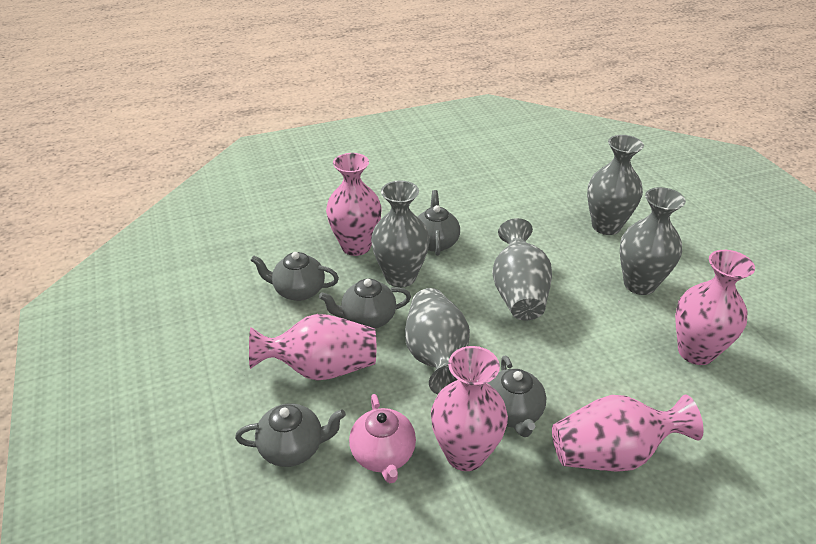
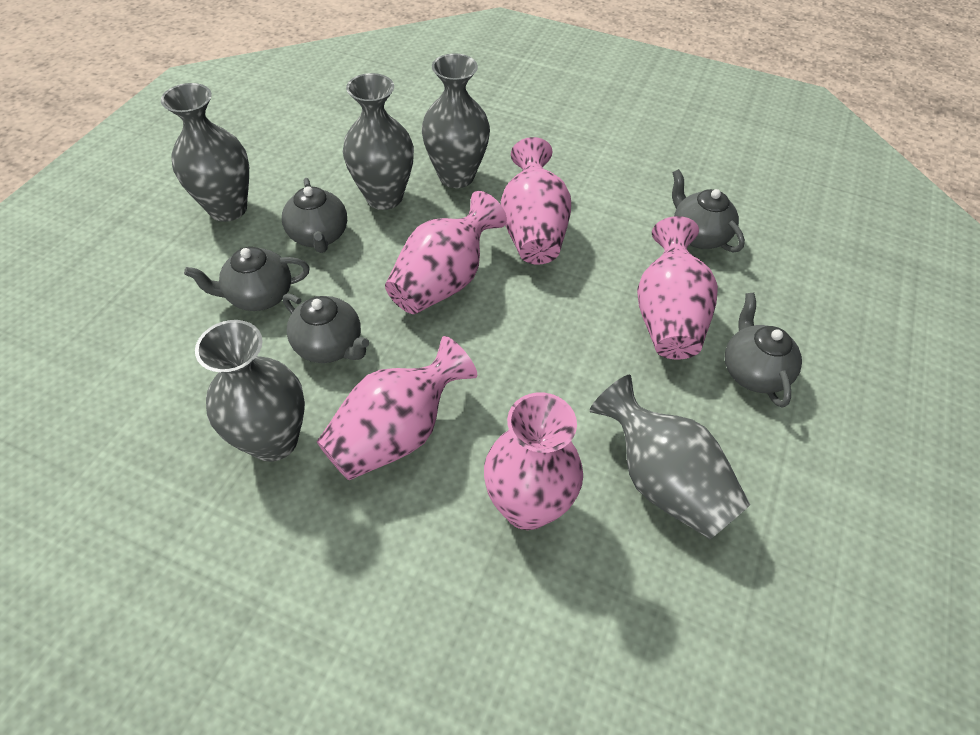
pink teapot: [349,394,416,483] = 1 -> none = 0

